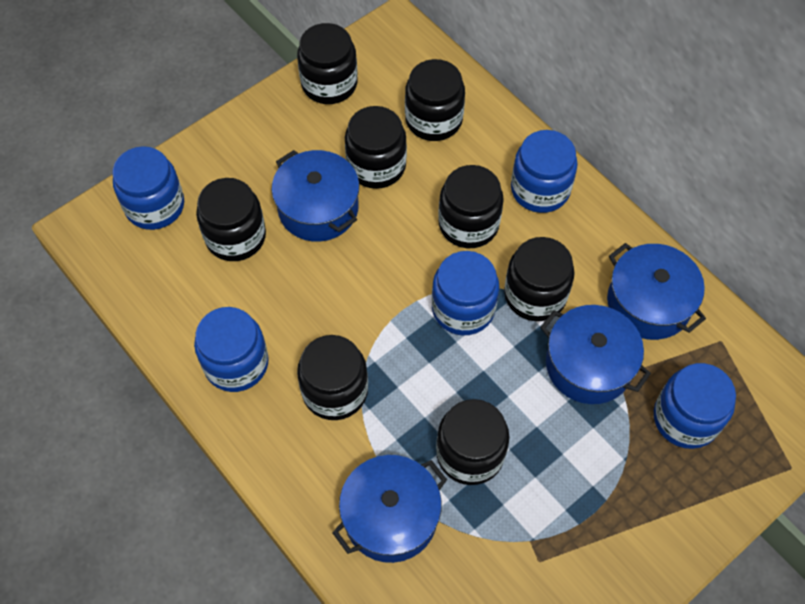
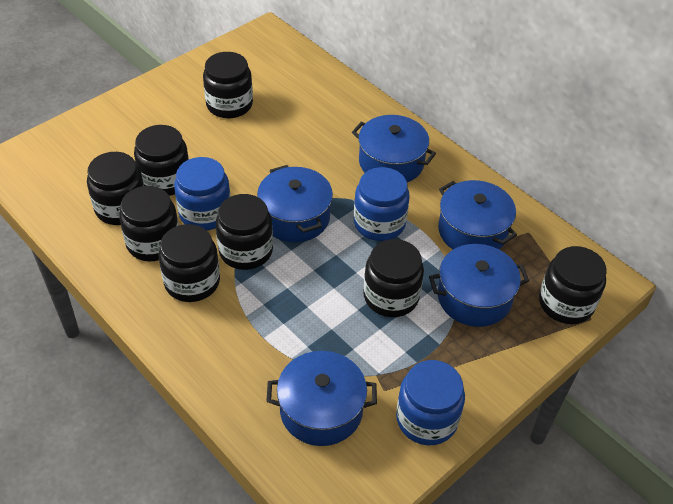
blue jar: [112,146,184,230] [194,307,269,392] [432,251,499,335] [511,130,578,213] [654,363,736,449] = 5 -> [174,157,231,230] [354,167,410,241] [396,360,465,445] = 3
blue pot: [272,150,359,242] [332,455,447,563] [540,305,651,404] [607,243,706,340] = 4 -> [257,165,333,242] [266,351,377,446] [352,115,436,182] [429,244,529,327] [438,180,517,249] = 5

